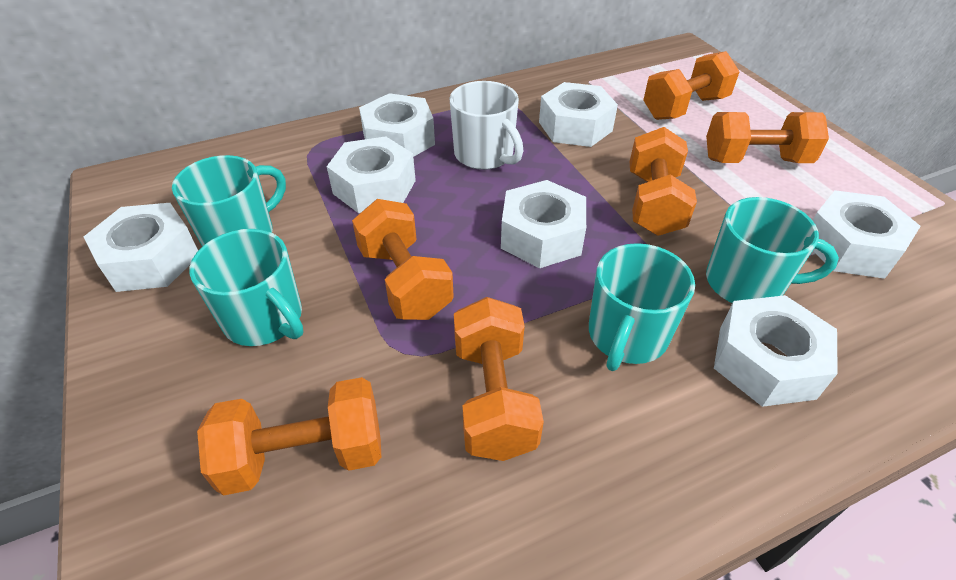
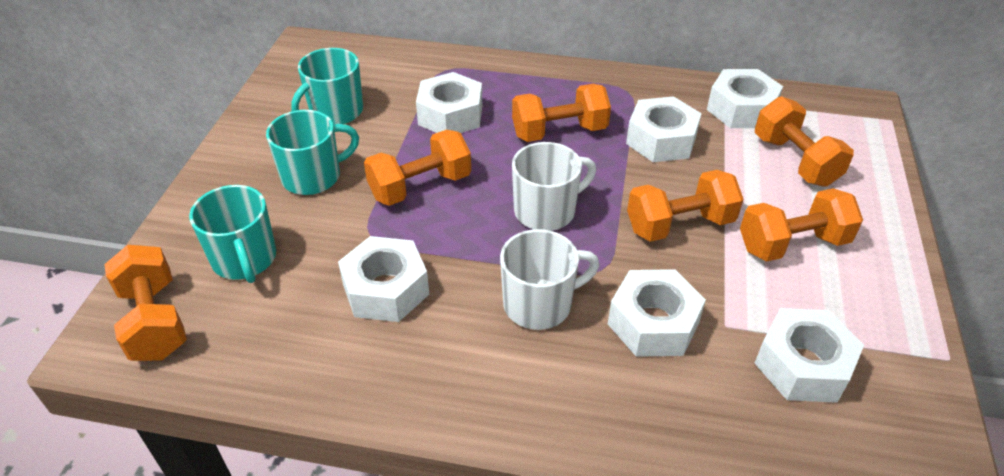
turquoise mug: [172,155,286,246] [189,229,303,346] [589,243,695,371] [706,197,839,303] = 4 -> [189,185,276,283] [266,110,359,195] [291,48,363,124] = 3
white mug: [449,81,524,170] = 1 -> [500,229,600,330] [512,142,596,231] = 2
white nut: [84,203,198,292] [327,136,416,213] [359,93,435,157] [501,180,586,268] [539,82,618,147] [714,295,838,407] [812,190,921,279] = 7 -> [338,236,429,322] [416,72,482,133] [608,269,706,357] [626,96,702,162] [707,69,783,128] [754,308,864,403] = 6

